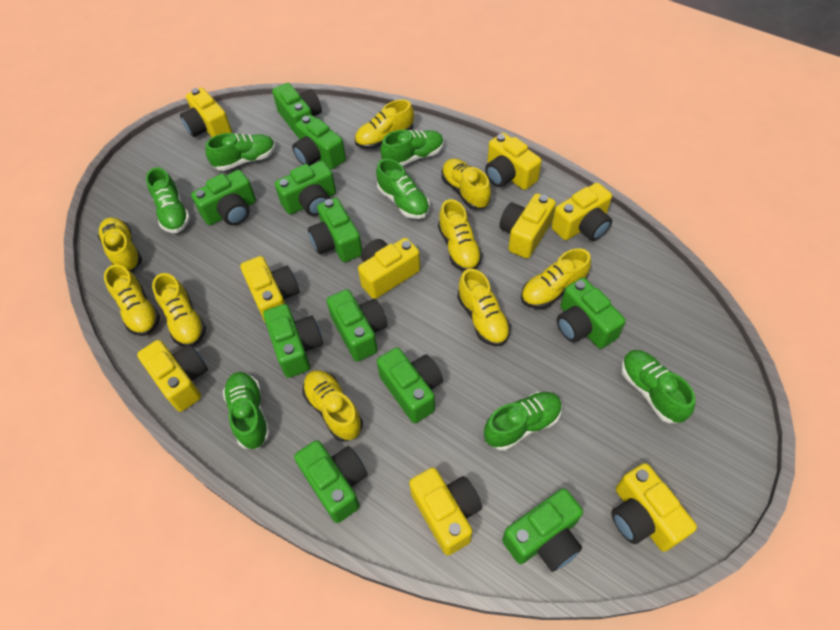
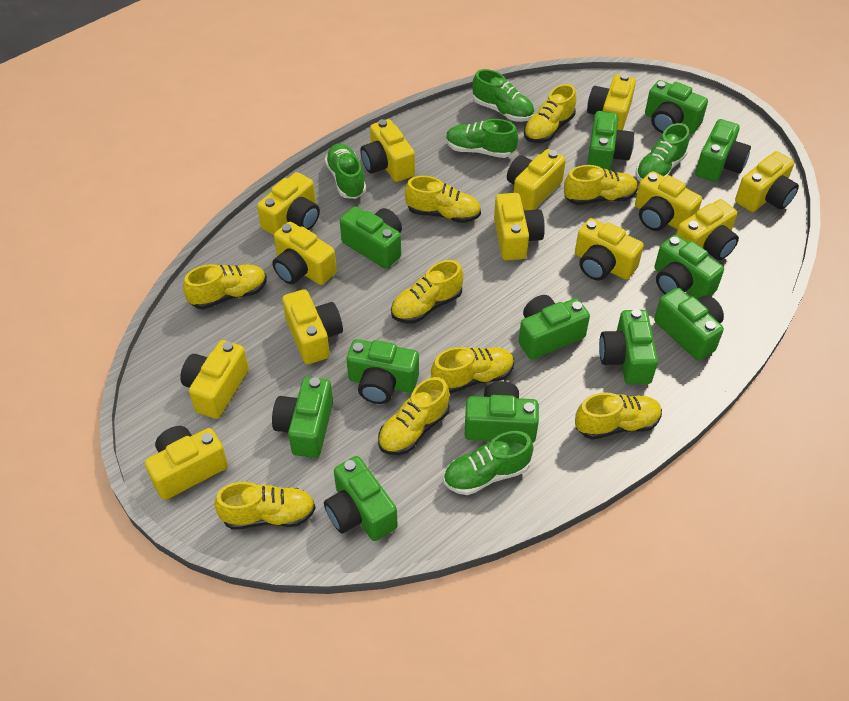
green camera: [191,170,256,225] [263,304,323,378] [272,83,322,137] [275,161,336,216] [292,115,346,169] [294,440,368,523] [308,198,363,262] [327,289,388,362] [377,347,443,423] [502,488,583,572] [557,278,626,349] = 11 -> [272,377,333,458] [324,456,398,541] [340,206,402,269] [347,339,419,404] [465,381,539,443] [519,295,590,359] [587,111,634,170] [599,309,658,385] [645,80,708,134] [654,288,724,361] [655,235,724,299] [695,119,751,182] = 12
green shoe: [146,167,190,233] [205,133,276,171] [223,372,270,449] [376,158,430,219] [380,130,444,166] [484,392,562,451] [621,350,696,423] = 7 -> [325,143,366,199] [444,431,533,495] [446,119,518,158] [472,69,534,122] [636,123,690,182] = 5
yellow camera: [137,340,208,412] [180,87,232,137] [240,256,299,322] [358,238,420,299] [409,467,482,555] [485,133,542,190] [499,193,556,259] [551,183,612,241] [611,463,697,552] = 9 -> [145,426,228,500] [180,340,249,419] [257,172,320,235] [272,222,337,285] [282,289,343,364] [360,119,415,182] [494,193,545,260] [507,149,566,210] [575,218,644,280] [587,74,636,130] [635,171,702,231] [676,199,739,260] [735,151,799,212] = 13

